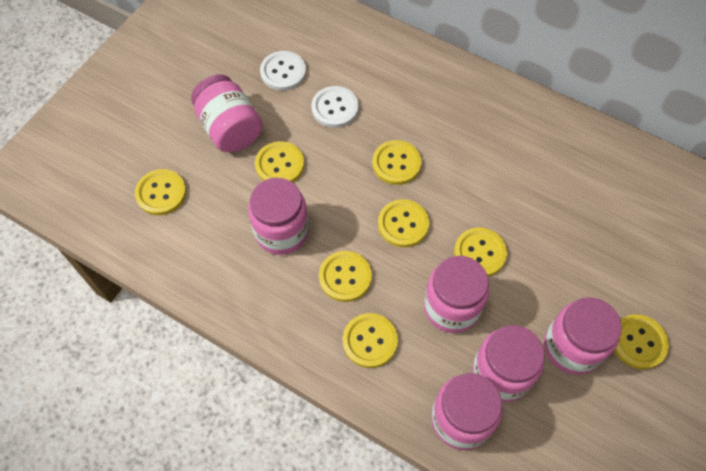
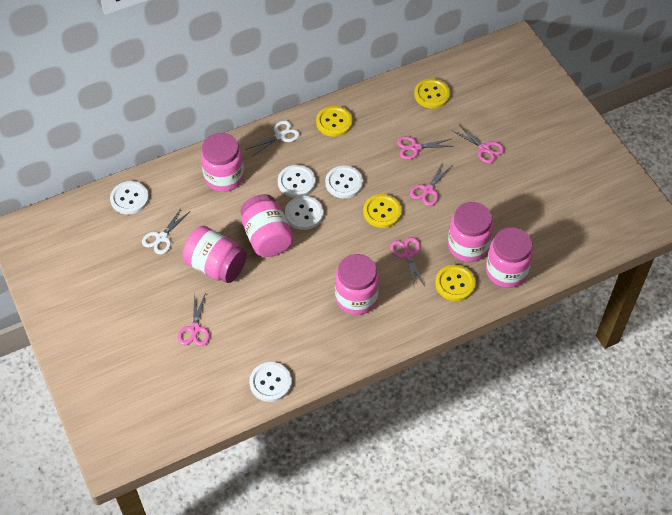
pink scissors: none = 0 -> [178,292,210,346] [390,237,425,286] [397,136,454,159] [410,163,452,206] [453,125,504,163] = 5
white button: [260,51,306,91] [311,86,358,128] = 2 -> [110,181,149,215] [249,362,292,402] [278,165,315,198] [285,196,323,230] [325,165,363,198] = 5
white scissors: none = 0 -> [142,207,189,254] [246,120,300,156] = 2
yellow button: [135,169,186,215] [255,141,304,183] [319,251,372,302] [343,313,398,368] [372,140,421,185] [378,199,429,247] [454,228,507,276] [614,314,669,369] = 8 -> [316,106,353,137] [363,194,402,228] [414,78,450,109] [435,265,476,301] = 4

